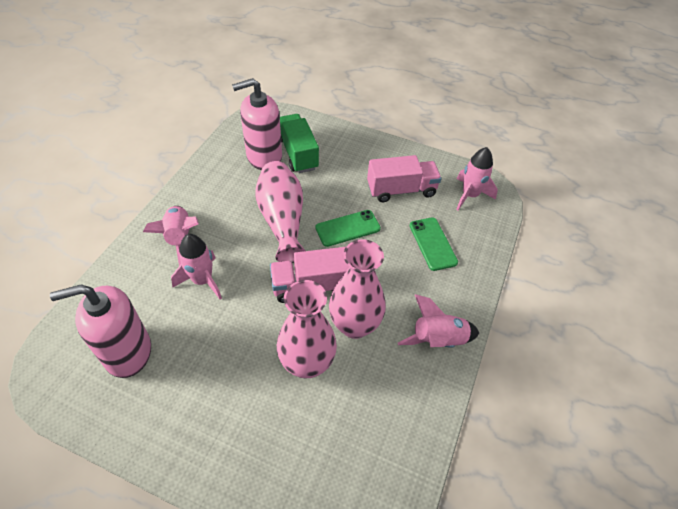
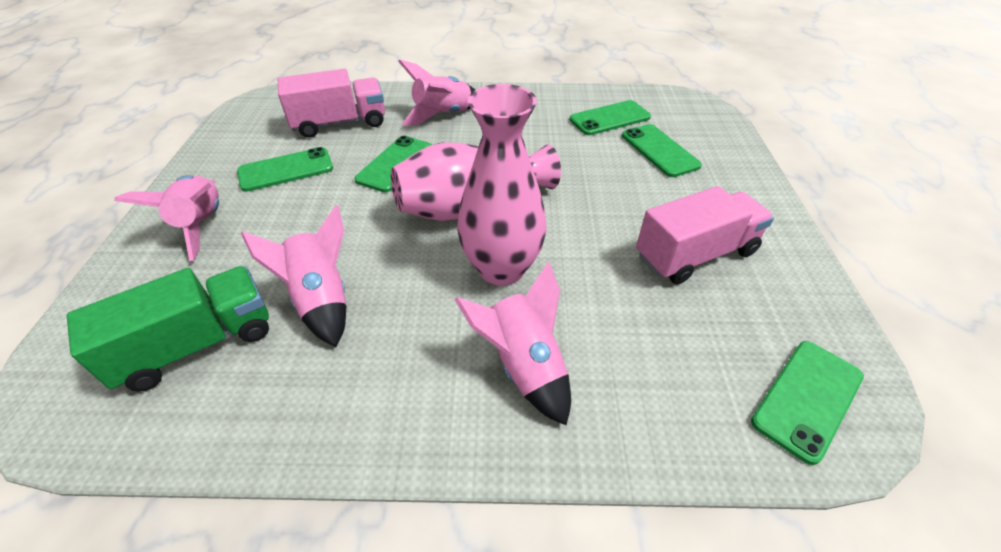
green phone: [315,210,381,247] [410,217,458,271] = 2 -> [237,147,333,192] [354,136,432,192] [570,100,651,135] [622,124,702,177] [751,341,864,465] = 5
pink soap dispenser: [50,284,151,378] [232,78,282,170] = 2 -> none = 0
pink vase: [255,161,306,263] [277,280,337,378] [329,239,386,339] = 3 -> [391,142,561,221] [457,84,547,286] = 2

